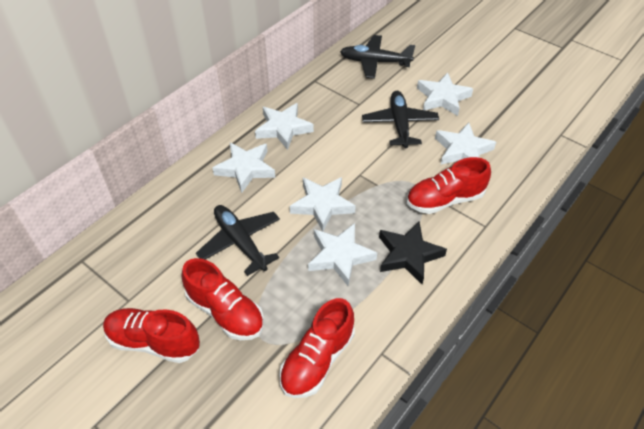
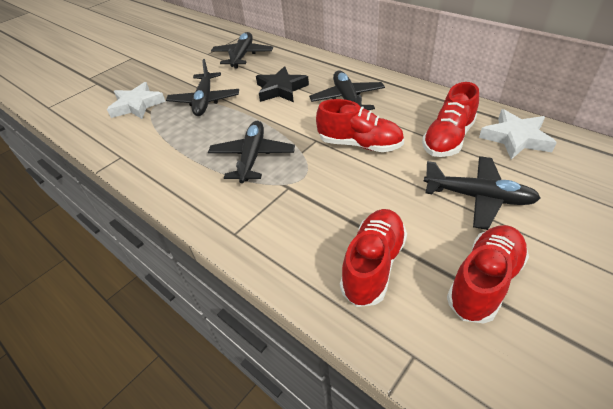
black plane: [196,205,280,276] [340,35,415,79] [362,91,439,148] = 3 -> [166,59,239,116] [208,121,295,183] [211,32,273,68] [309,71,385,110] [424,156,541,230] = 5
white star: [213,143,275,193] [255,103,314,150] [290,177,356,232] [308,223,377,286] [417,72,473,116] [435,123,496,164] = 6 -> [107,82,166,119] [479,109,557,160] = 2

